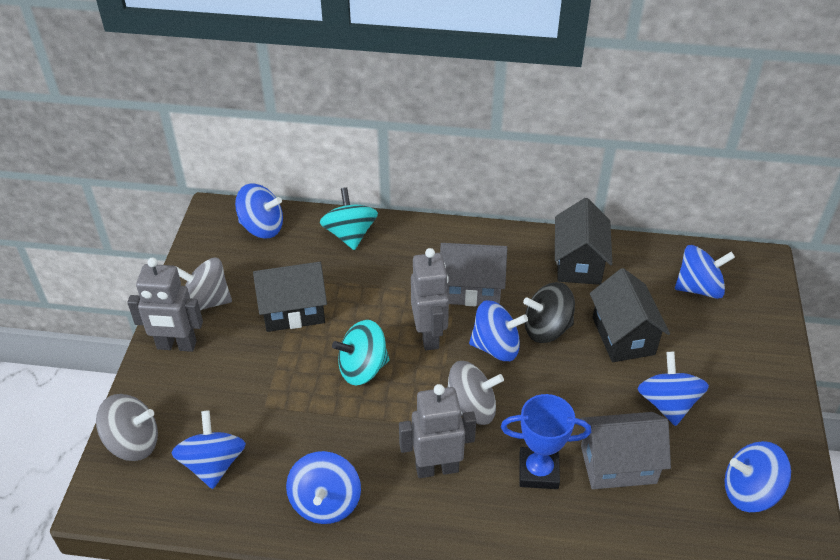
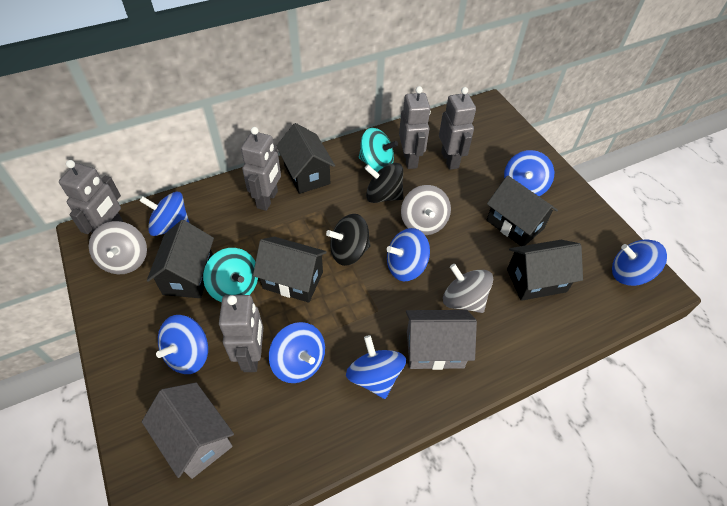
black house: [253,262,327,332] [555,198,612,285] [590,268,670,362] = 3 -> [147,220,214,298] [253,237,327,303] [277,123,335,194] [487,176,558,246] [507,240,583,301] = 5
black spinning top: [523,282,575,343] = 1 -> [326,214,370,266] [364,163,404,203] = 2
blue trophy: [501,394,591,489] = 1 -> none = 0
grey robot: [127,258,203,352] [399,384,476,478] [411,248,449,350] = 3 -> [59,160,123,234] [219,295,263,372] [241,127,281,211] [399,86,431,169] [439,87,476,170] = 5

